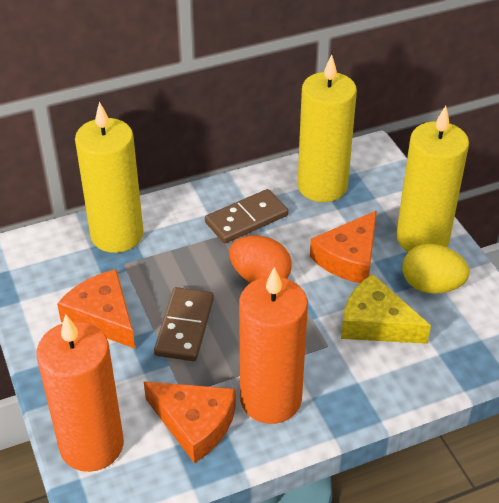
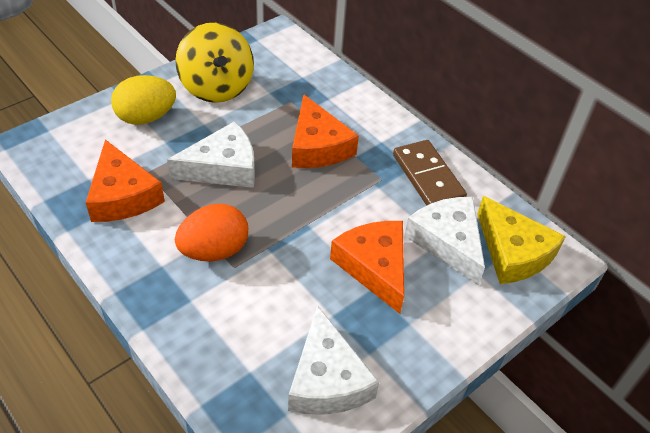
brown domino: [154,287,214,361] [205,189,288,243] = 2 -> [393,140,467,206] = 1
orange candle: [37,314,124,472] [239,267,308,424] = 2 -> none = 0
white cheese: none = 0 -> [167,121,255,188] [288,305,379,415] [404,197,485,286] = 3
yellow candle: [75,102,143,253] [298,54,357,202] [396,106,469,252] = 3 -> none = 0
yellow spinning top: none = 0 -> [175,23,254,103] = 1

